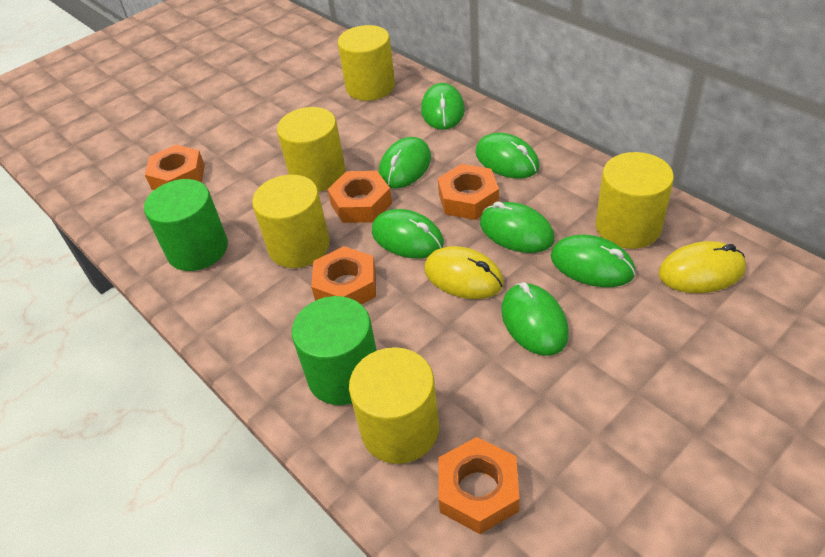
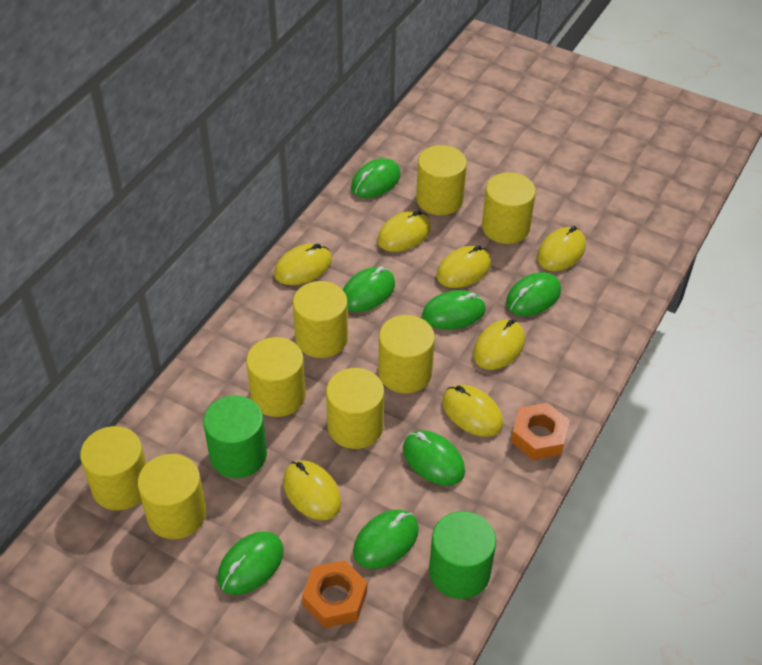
orange nut: [145,145,205,190] [311,246,376,305] [327,171,392,223] [438,164,499,220] [438,437,520,534] = 5 -> [302,560,367,628] [511,403,570,460] = 2
yellow cylinder: [252,175,330,268] [277,107,346,192] [338,25,395,101] [349,347,439,464] [595,152,674,249] = 5 -> [80,426,146,511] [138,454,206,539] [246,337,306,417] [293,281,348,358] [326,368,384,449] [378,315,435,393] [416,145,467,215] [482,172,536,244] = 8
yellow mouse: [424,246,504,299] [658,241,746,293] = 2 -> [274,244,332,285] [283,460,341,520] [377,210,431,252] [436,245,491,288] [442,384,503,437] [473,319,525,370] [537,226,586,271] = 7

